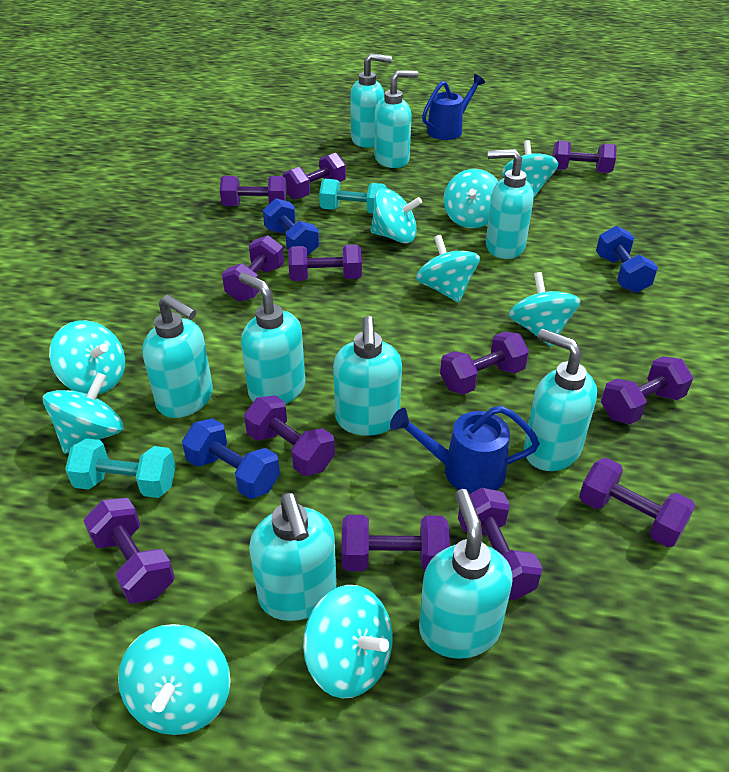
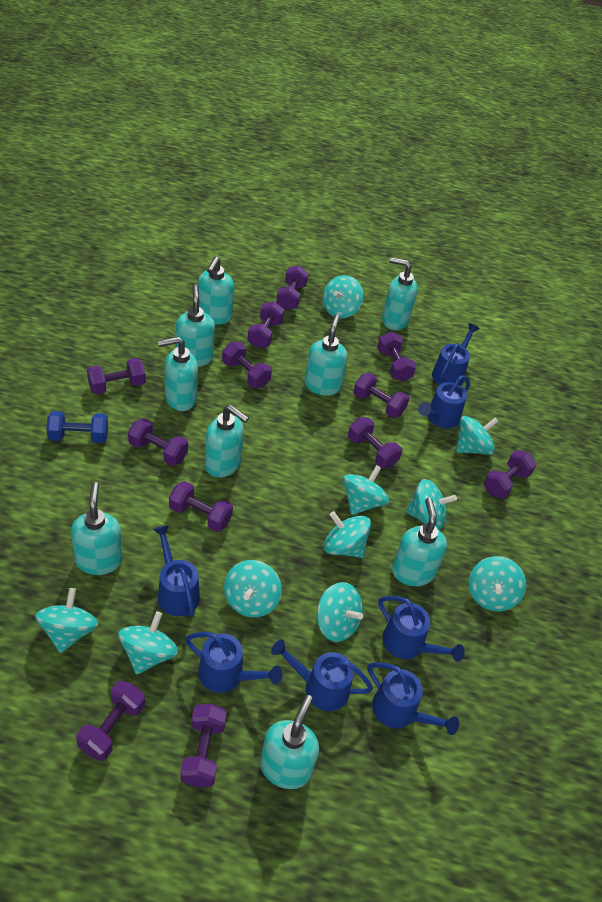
blue dumbbell: [182,418,280,499] [263,198,319,256] [596,226,658,293] = 3 -> [46,411,108,443] = 1
blue watering can: [390,406,539,494] [422,74,485,140] = 2 -> [153,525,200,617] [185,632,283,693] [271,640,373,711] [367,662,459,735] [378,596,465,662] [418,375,470,429] [432,323,480,386] = 7
turquoise dumbbell: [65,438,176,498] [319,179,387,213] = 2 -> none = 0
turquoise spinning top: [43,373,124,454] [49,320,125,394] [118,624,231,735] [303,585,393,698] [370,188,422,243] [416,235,480,303] [444,169,498,228] [502,140,558,197] [509,272,581,346] = 9 -> [35,588,98,653] [118,611,178,675] [224,560,282,617] [317,582,363,642] [323,275,363,318] [324,511,371,558] [342,465,389,515] [406,479,457,530] [456,416,499,455] [469,556,526,612] = 10

